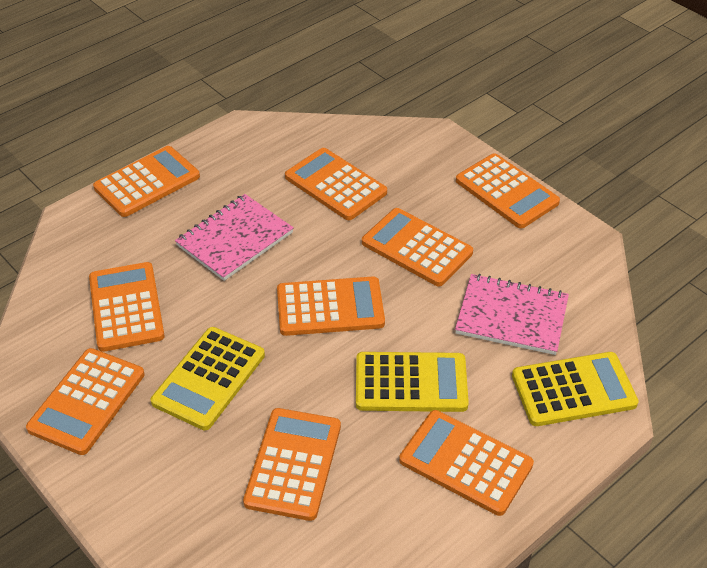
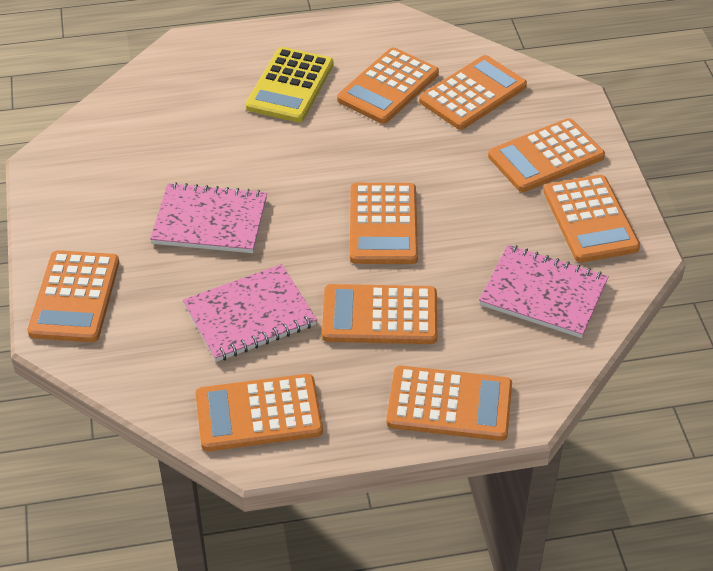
pink notebook: [175,194,294,281] [455,274,569,355] = 2 -> [150,182,267,253] [183,264,317,362] [479,245,609,338] = 3
yellow calculator: [151,327,265,430] [356,352,469,412] [512,352,639,426] = 3 -> [245,47,333,122] = 1

